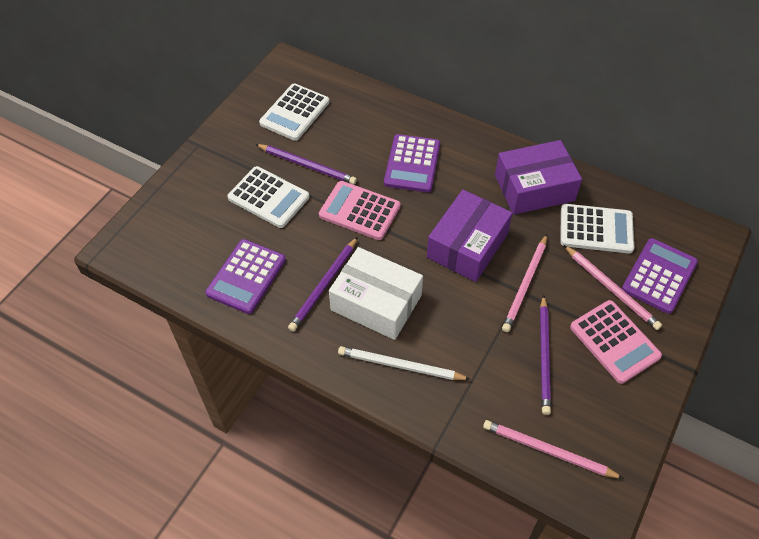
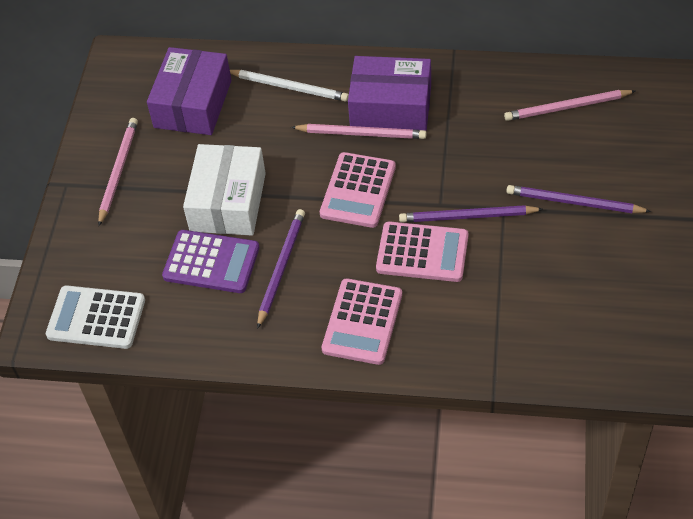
pink calculator: [319,181,401,240] [570,300,662,384] = 2 -> [320,152,396,228] [322,278,402,365] [376,221,468,282] = 3
purple calculator: [205,239,286,314] [384,134,440,193] [622,238,698,314] = 3 -> [162,230,259,293] = 1
white calculator: [228,166,309,228] [259,83,329,141] [560,204,634,254] = 3 -> [46,285,145,349] = 1

